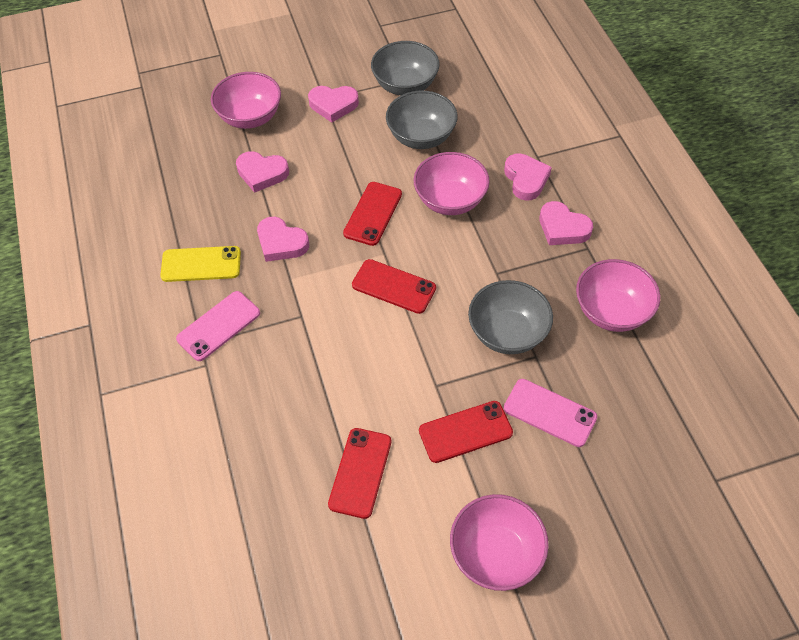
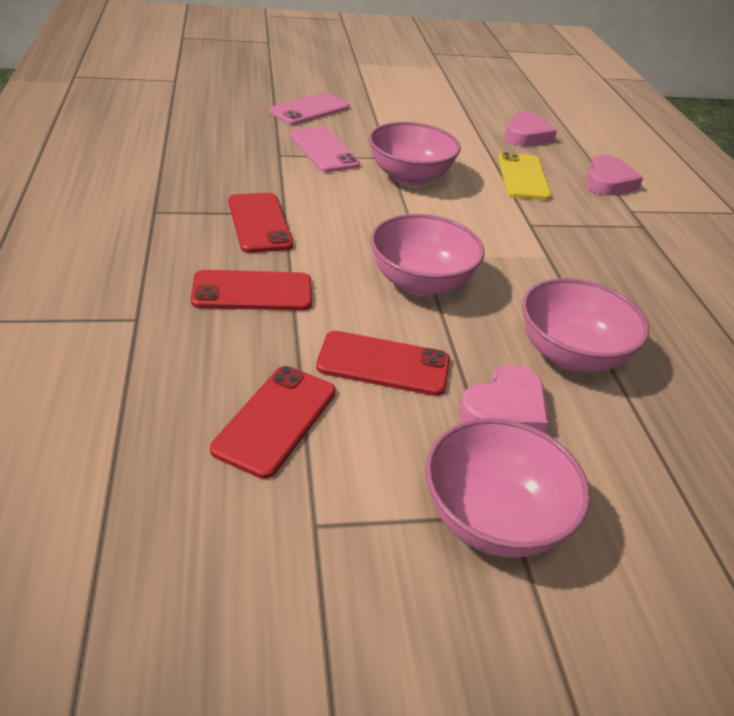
grey bowl: [371,41,440,95] [386,91,458,149] [468,280,553,354] = 3 -> none = 0
pink heart: [236,151,289,193] [257,217,309,262] [308,86,359,123] [504,153,552,201] [539,201,593,245] = 5 -> [459,365,548,433] [505,111,557,146] [585,155,643,196] = 3

